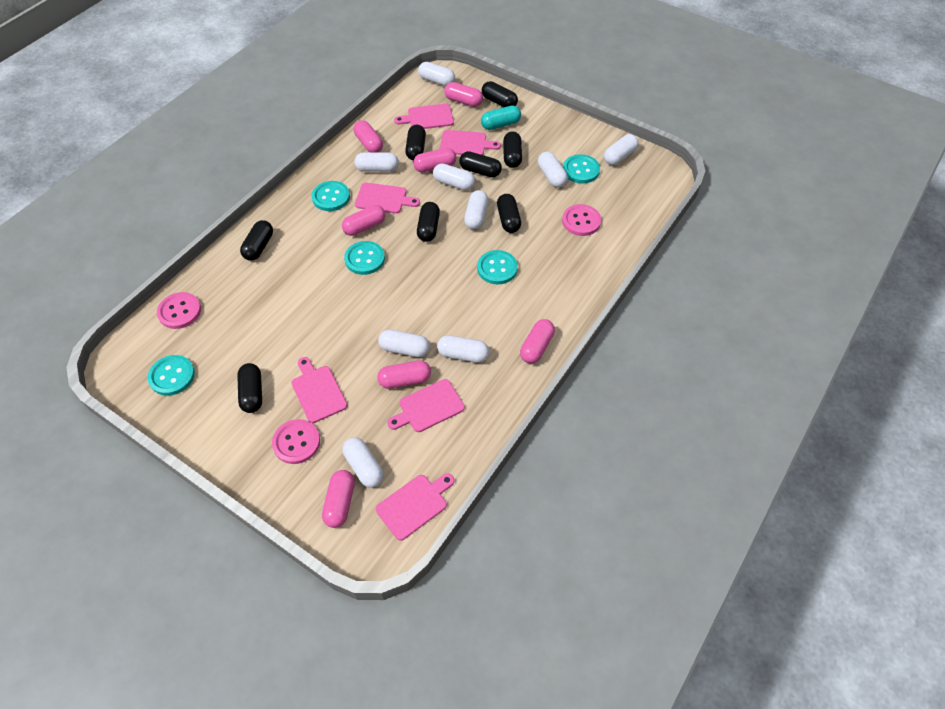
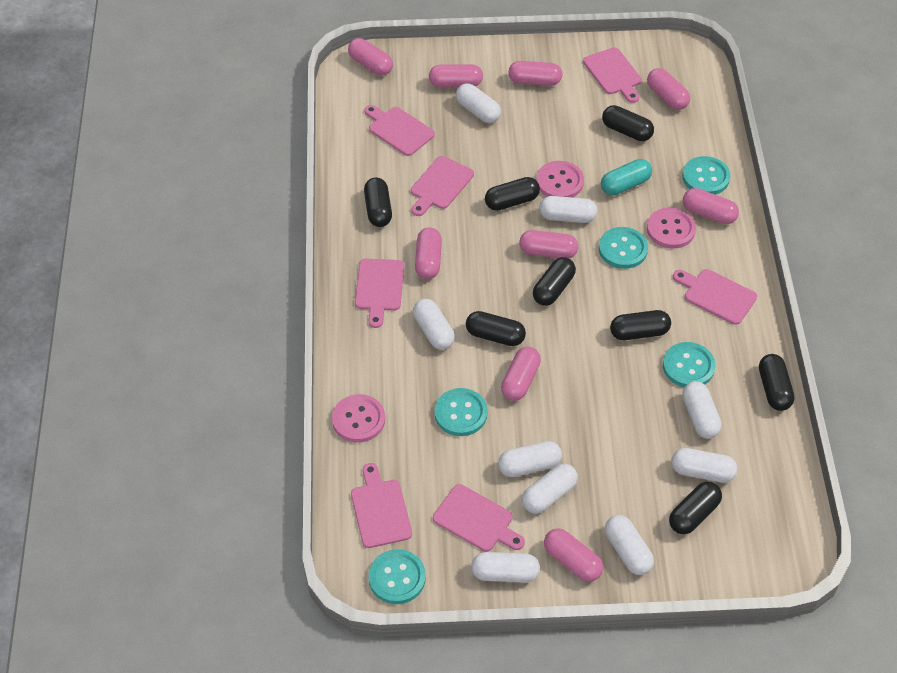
pink capsule: [322,470,355,528] [342,205,385,236] [354,120,383,153] [377,360,431,389] [413,148,456,172] [444,82,483,107] [520,319,555,363] = 7 -> [348,38,393,75] [415,227,442,279] [429,64,483,87] [501,347,541,401] [508,61,563,86] [519,230,578,258] [544,528,603,582] [647,68,690,110] [683,188,739,224] = 9
pink cutting board: [291,357,347,423] [355,183,420,213] [376,473,454,541] [387,379,465,432] [394,104,454,129] [440,130,501,155] = 6 -> [351,463,412,548] [355,259,404,328] [364,105,435,156] [411,156,474,216] [433,484,525,552] [583,47,642,103] [673,269,757,325] = 7

